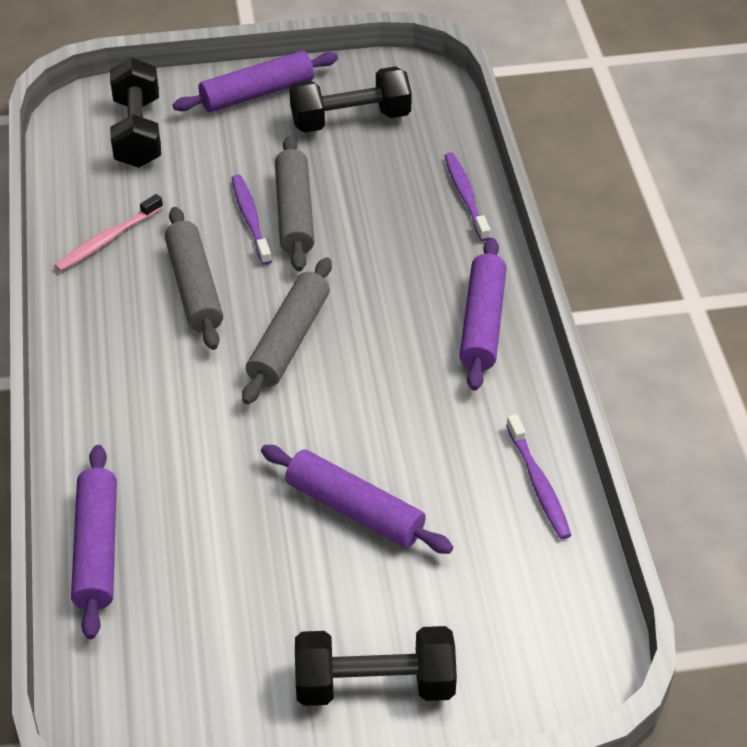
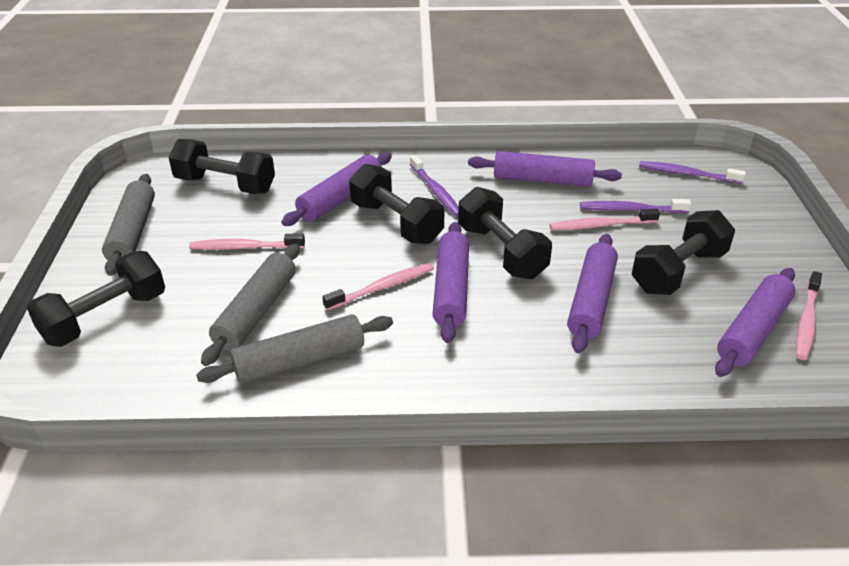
black dumbbell: [110,58,161,168] [289,66,412,133] [295,626,457,706] = 3 -> [26,251,165,347] [168,139,275,194] [349,164,444,244] [458,187,552,279] [632,210,735,295] = 5
pink toothbrush: [54,194,163,272] = 1 -> [189,234,305,250] [322,263,434,311] [550,208,660,230] [796,271,822,360] = 4
purple rolling pin: [71,445,117,639] [173,51,338,112] [261,445,453,554] [460,238,506,391] = 4 -> [282,152,392,226] [433,222,469,343] [468,151,622,187] [567,234,618,353] [715,268,796,377] = 5

